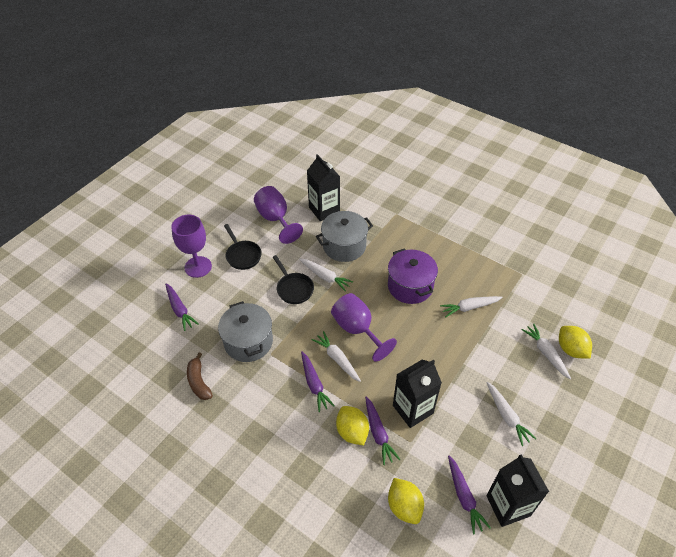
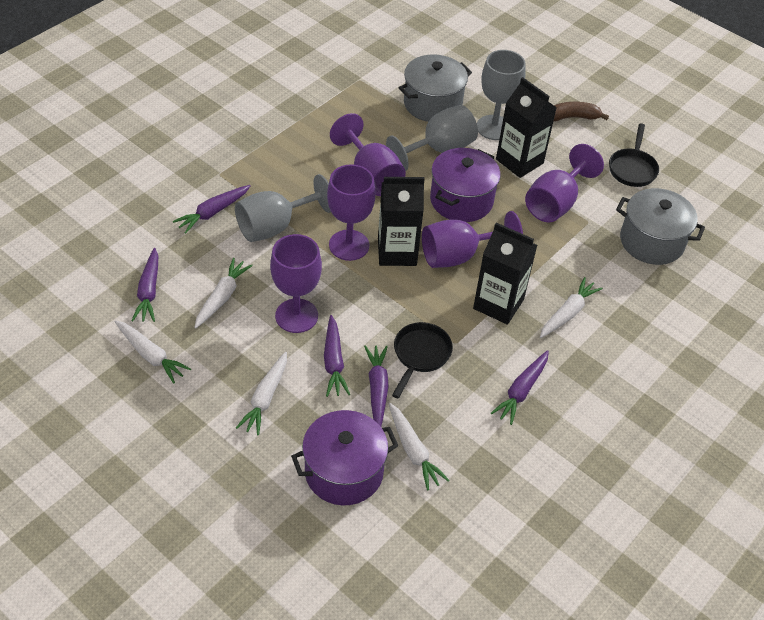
grey goblet: none = 0 -> [235,174,331,242] [386,105,478,171] [477,50,526,140] = 3
purple carrot: [165,284,198,331] [301,352,334,412] [365,396,400,465] [448,456,491,534] = 4 -> [131,248,158,322] [173,185,251,234] [324,315,350,397] [364,345,389,426] [491,350,549,425] = 5
purple goblet: [171,215,212,278] [254,186,303,244] [331,293,397,362] = 3 -> [270,234,322,333] [327,164,376,261] [330,113,406,196] [422,211,523,268] [525,144,604,223] = 5
purple pot: [388,248,438,304] = 1 -> [291,410,398,505] [430,148,501,222] = 2
yellow lemon: [336,406,369,445] [388,478,424,524] [559,326,592,359] = 3 -> none = 0

